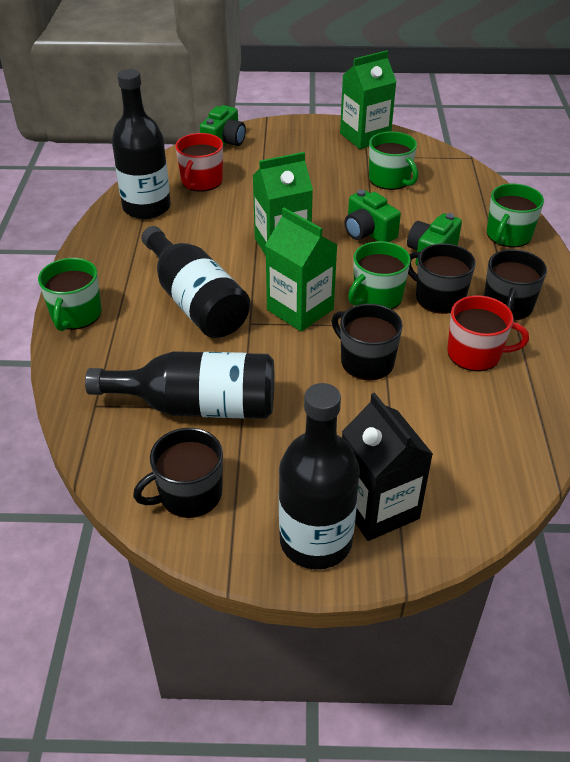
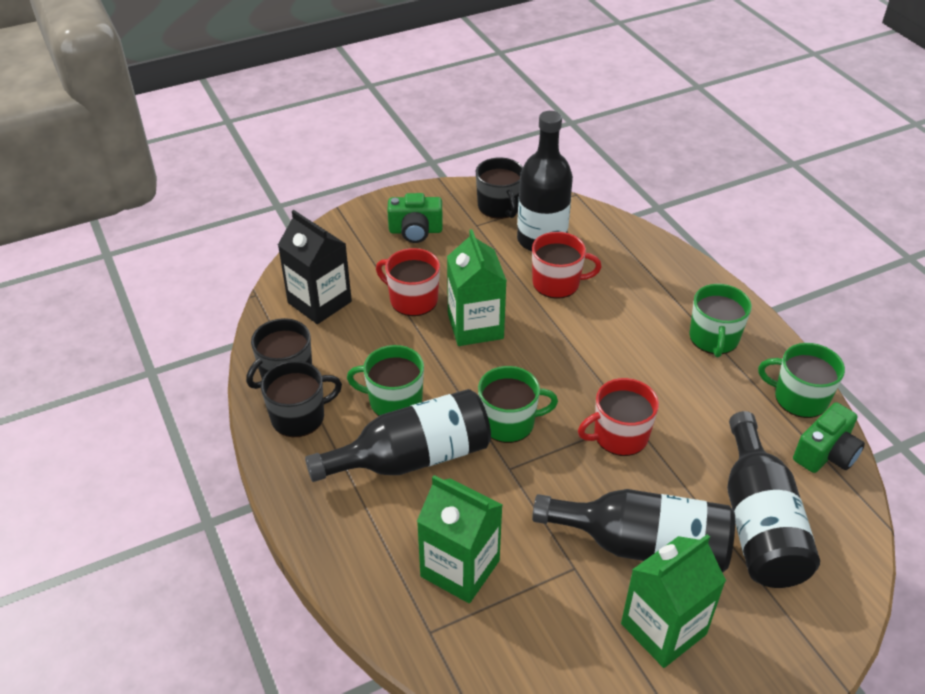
black mug: [133,428,223,518] [332,304,403,381] [408,243,476,314] [484,249,547,320] = 4 -> [246,318,312,389] [261,361,342,437] [476,158,523,219] = 3
green camera: [200,105,246,147] [345,190,401,242] [407,213,462,266] = 3 -> [387,193,443,243] [793,402,865,473] = 2
red mug: [175,133,223,192] [447,295,529,371] = 2 -> [376,248,440,316] [532,232,602,299] [578,378,659,456] = 3

